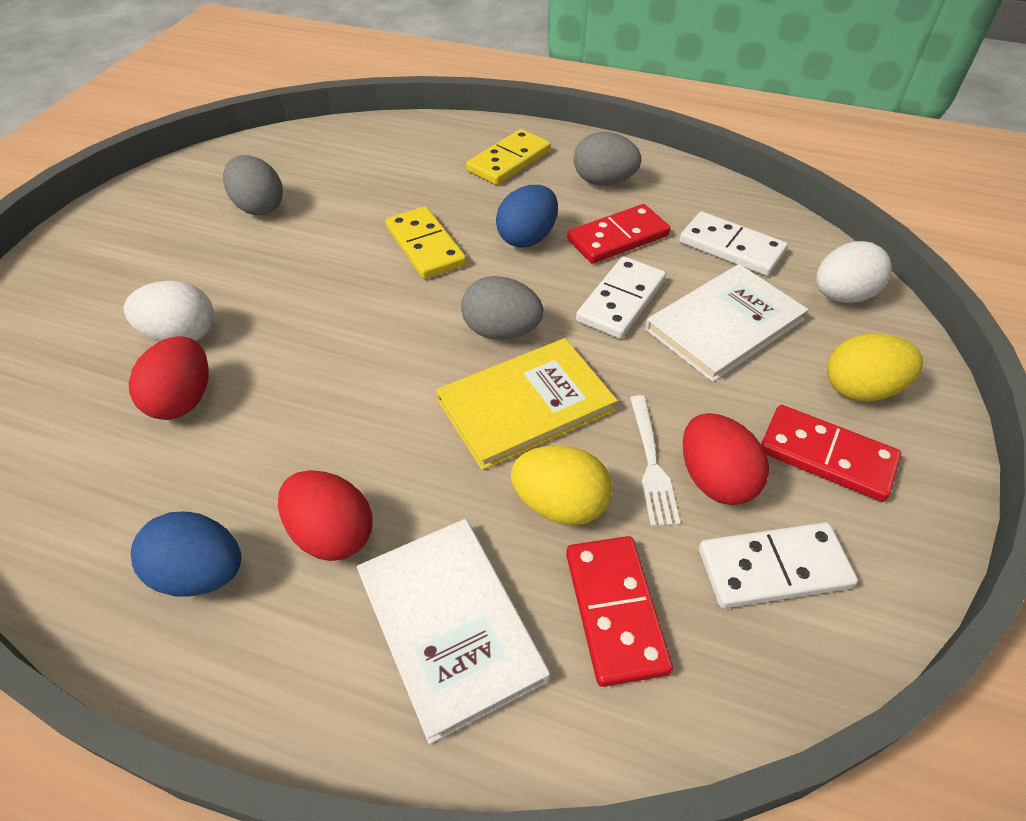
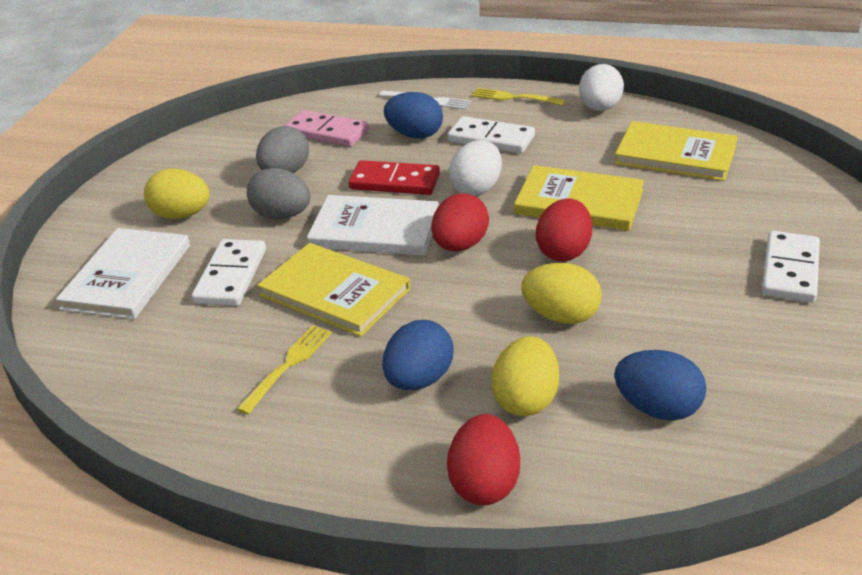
blue egg: [131,512,241,597] [496,185,558,248] = 2 -> [382,320,454,390] [384,92,443,139] [614,350,706,421] = 3
grey egg: [223,155,283,215] [461,276,544,339] [574,132,641,185] = 3 -> [247,168,310,219] [256,126,309,173] = 2
pink domino: none = 0 -> [285,110,369,147] = 1
red domino: [566,536,673,687] [567,204,671,264] [761,405,901,502] = 3 -> [348,160,440,195] = 1
yellow book: [436,338,617,470] = 1 -> [257,243,410,336] [514,165,644,231] [614,121,738,181] = 3
yellow domino: [385,206,467,279] [466,129,551,185] = 2 -> none = 0
yellow egg: [511,445,612,525] [827,333,923,402] = 2 -> [144,168,210,219] [492,336,559,416] [521,263,602,324] = 3
yellow fork: none = 0 -> [237,325,332,414] [472,88,566,106] = 2

